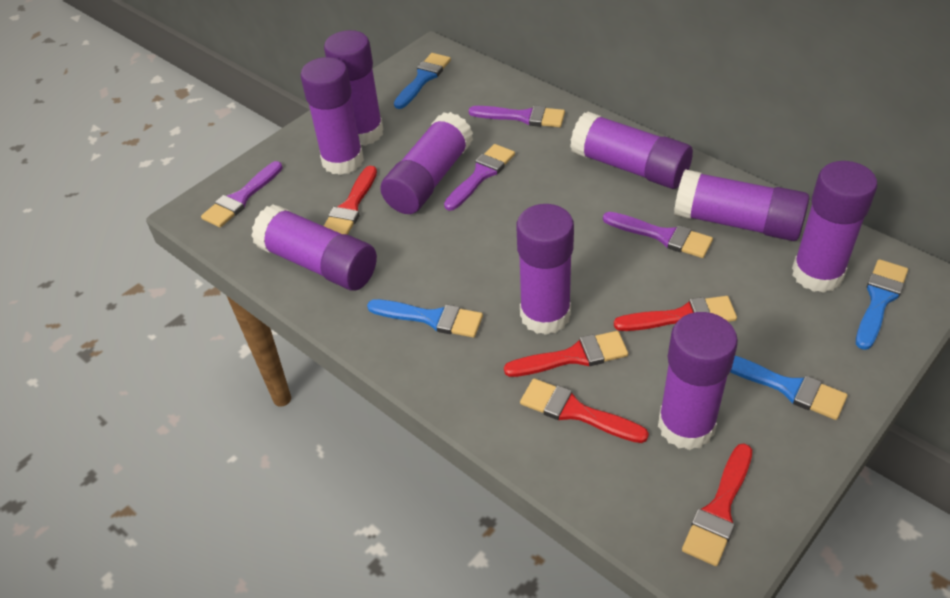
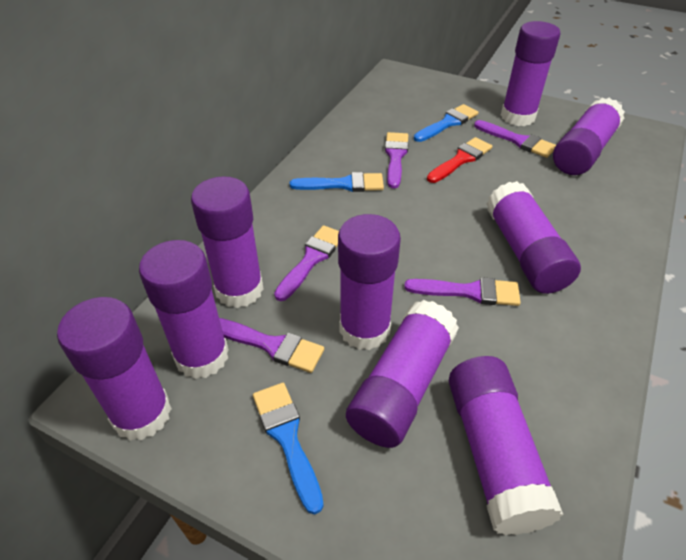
blue brush: [367,299,483,338] [394,53,451,109] [730,356,847,420] [856,259,908,350] = 4 -> [253,383,324,515] [290,172,384,192] [414,104,478,142] = 3
purple brush: [201,161,283,228] [444,144,515,211] [469,105,565,127] [603,212,713,258] = 4 -> [219,318,324,373] [274,225,339,301] [385,132,409,188] [404,277,521,306] [474,120,556,158] = 5
red brush: [324,166,377,235] [504,331,628,377] [520,379,649,443] [614,296,737,331] [682,443,752,566] = 5 -> [427,137,493,183] = 1

